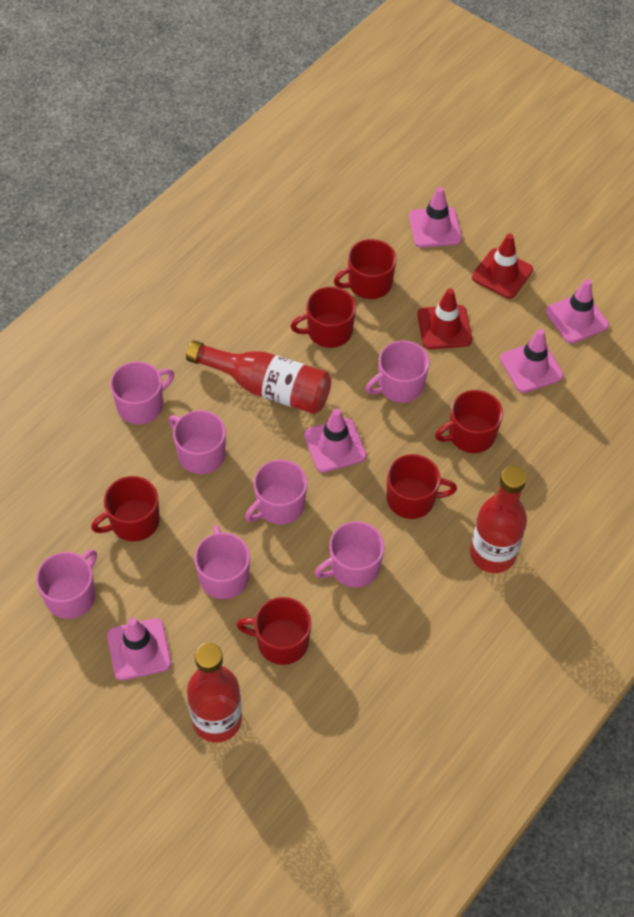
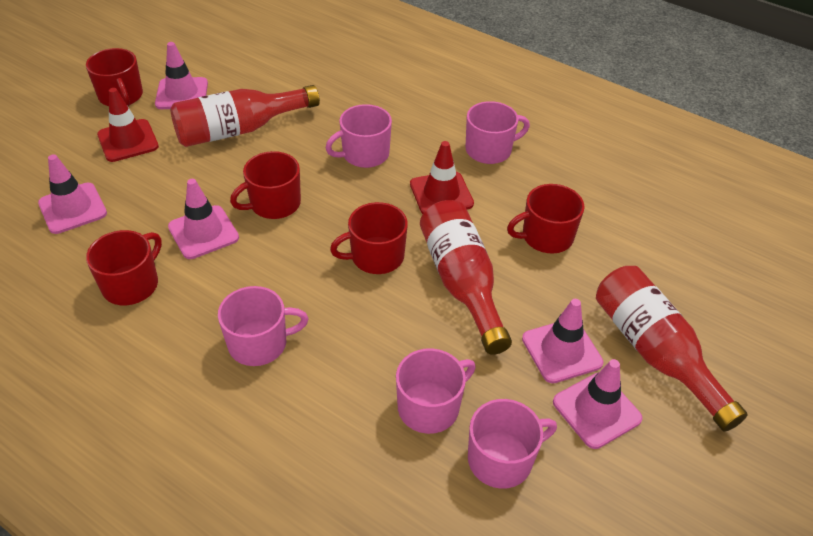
pink mug: [36,549,97,619] [110,361,174,424] [168,410,226,474] [194,525,250,599] [245,460,307,525] [315,521,385,588] [366,341,429,403] = 7 -> [218,286,308,366] [326,104,392,168] [396,348,476,434] [466,101,530,164] [468,399,557,489] = 5
red mug: [91,476,160,541] [236,597,311,665] [290,287,356,348] [334,239,397,299] [387,454,457,519] [435,390,503,453] = 6 -> [86,48,143,106] [86,230,162,305] [230,151,301,219] [330,202,408,274] [507,184,585,253] = 5

